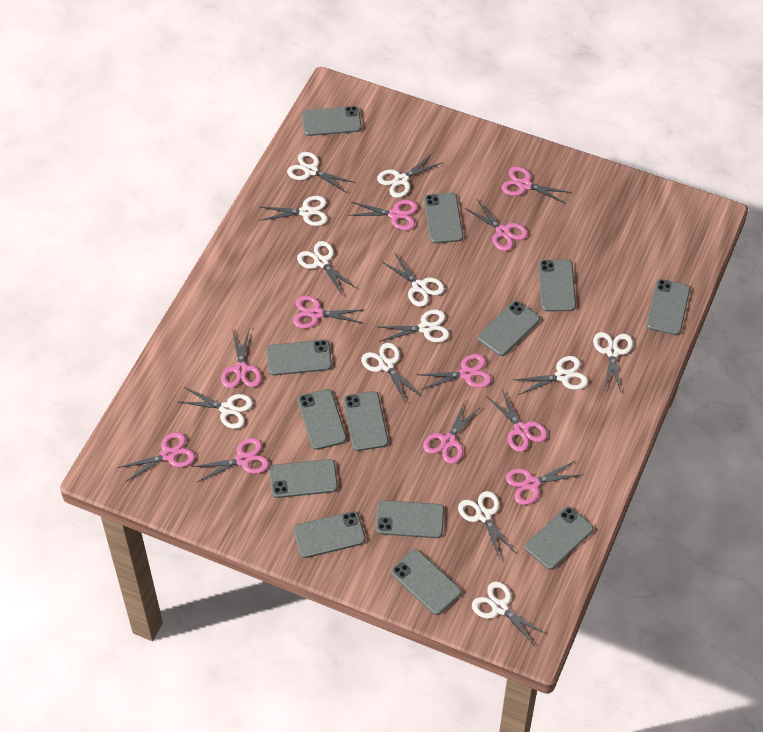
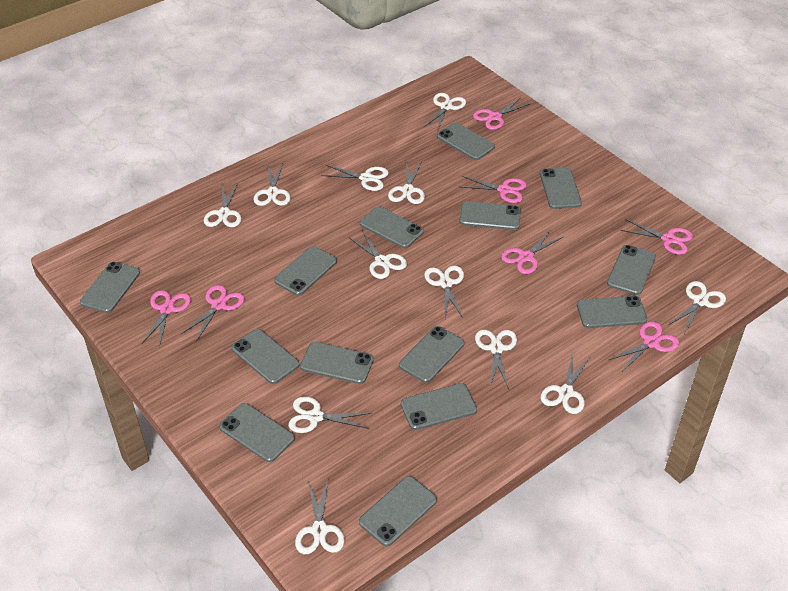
grey phone: [266,340,332,376] [269,459,338,498] [293,511,366,558] [298,389,347,450] [302,106,362,136] [343,391,388,451] [375,500,444,538] [391,549,462,615] [424,193,463,244] [478,301,540,356] [525,507,594,570] [538,260,576,311] [646,279,690,335] = 13 -> [80,262,140,313] [219,403,295,462] [232,329,299,384] [274,246,337,296] [300,342,374,384] [359,476,437,546] [360,206,424,248] [399,326,464,383] [401,383,477,430] [437,123,495,160] [459,201,521,230] [540,168,582,209] [577,296,647,328] [607,245,656,295] = 14
pink scissors: [118,432,195,482] [192,438,269,482] [221,329,261,388] [293,296,365,328] [348,200,418,230] [417,354,491,390] [423,400,480,464] [465,199,528,251] [488,389,547,452] [501,167,571,204] [506,460,581,505] = 11 -> [141,290,191,347] [181,285,245,342] [460,176,526,203] [473,97,530,130] [501,229,563,274] [608,321,679,371] [620,219,693,255] = 7

